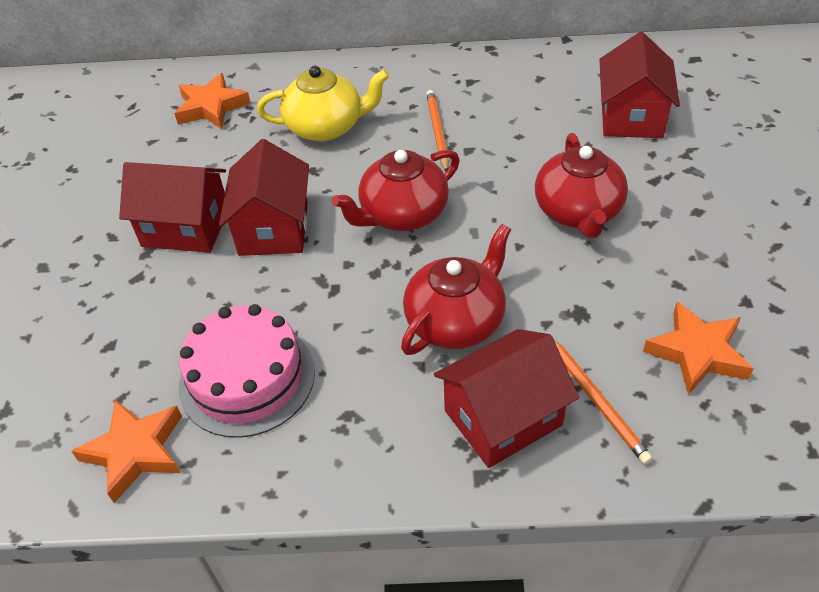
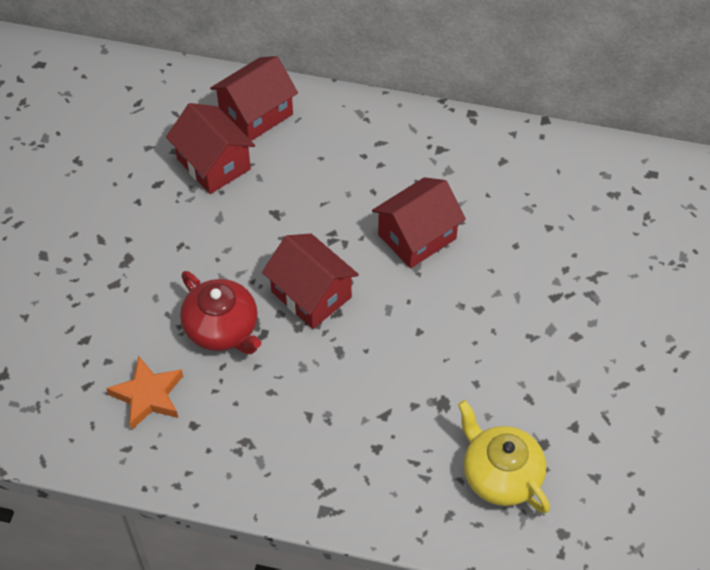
orange pencil: [426,90,449,171] [554,340,653,465] = 2 -> none = 0
orange star: [71,399,182,503] [174,73,251,129] [643,302,754,395] = 3 -> [106,356,183,430] = 1
pink cake: [179,304,315,438] = 1 -> none = 0
red teapot: [332,150,460,231] [401,224,511,355] [535,133,628,238] = 3 -> [180,271,262,354] = 1

